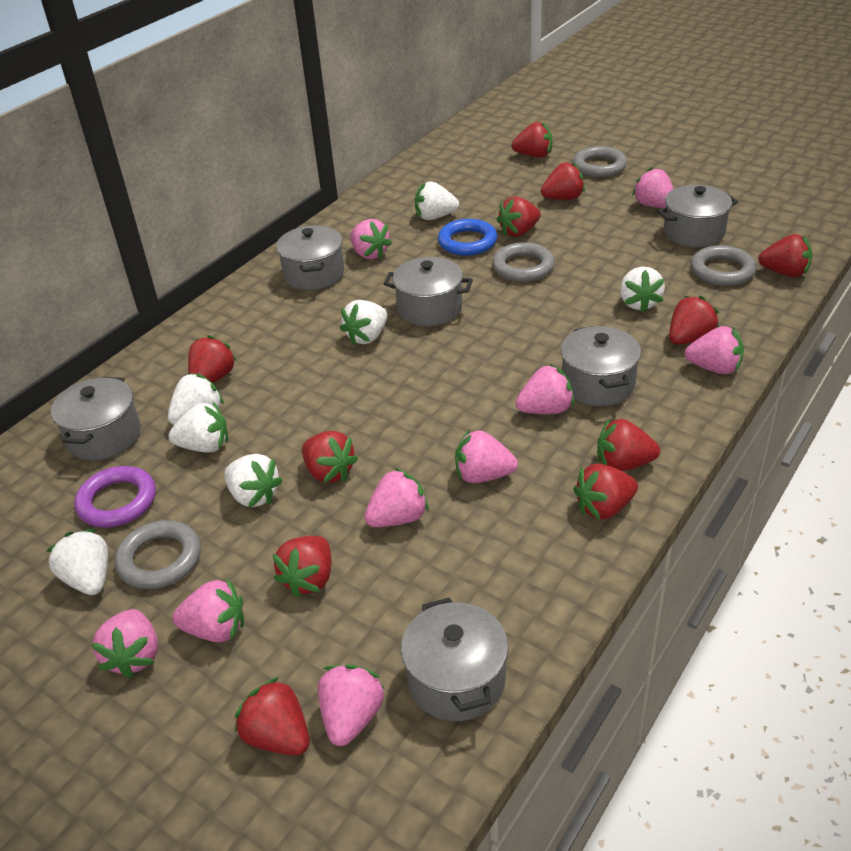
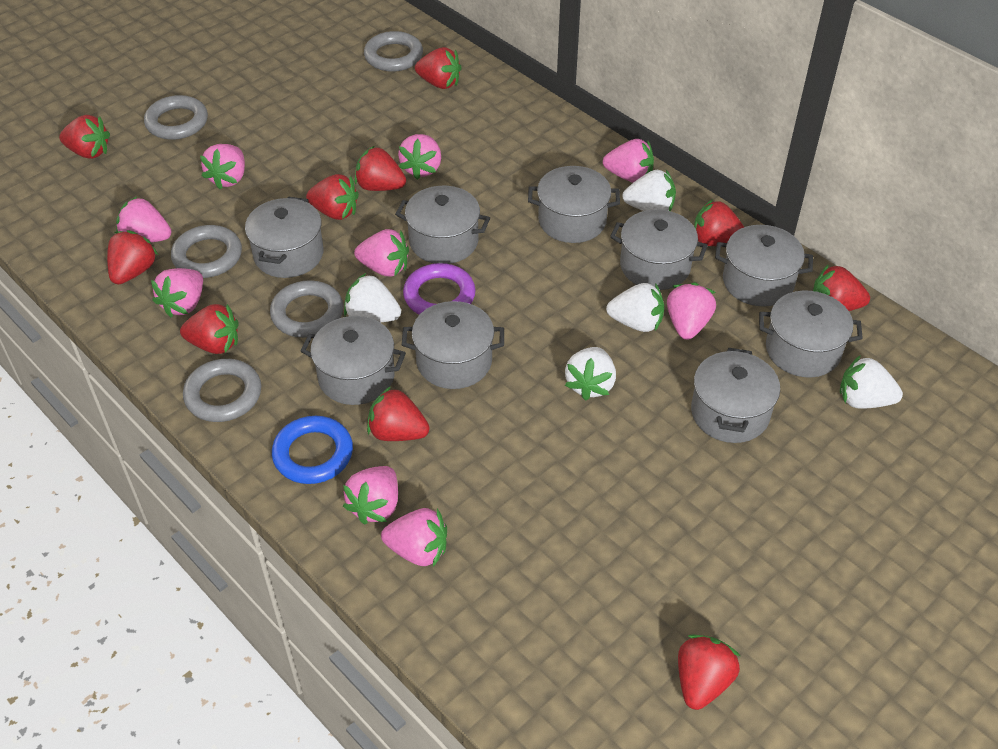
grey pot: [51,377,141,460] [276,225,344,290] [384,257,473,326] [401,597,509,721] [561,326,641,406] [657,185,738,247] = 6 -> [245,196,323,278] [301,316,406,405] [395,186,490,264] [402,301,504,389] [528,166,620,243] [610,209,708,290] [691,348,780,443] [715,225,813,307] [759,291,863,377] = 9
grey ring: [115,520,201,589] [492,242,555,282] [573,146,627,177] [691,245,757,286] = 4 -> [144,95,208,140] [171,225,242,278] [183,359,261,422] [270,280,344,338] [364,31,423,72] = 5
red strawberry: [188,335,237,383] [235,677,310,756] [273,536,331,597] [302,431,358,483] [497,197,541,237] [512,122,552,158] [541,162,585,200] [573,463,638,520] [597,418,660,471] [669,296,719,345] [758,234,812,277] = 11 -> [59,115,110,159] [107,230,158,284] [180,304,239,354] [306,174,359,220] [355,146,406,191] [367,386,429,441] [415,47,462,89] [678,634,740,710] [694,199,744,246] [813,264,870,311] = 10
white strawberry: [47,529,108,595] [168,373,224,425] [168,402,228,452] [224,454,283,507] [340,300,387,345] [415,182,459,220] [620,267,665,313] = 7 -> [344,273,401,322] [565,347,616,401] [606,283,664,332] [623,170,676,211] [840,355,903,409] = 5

